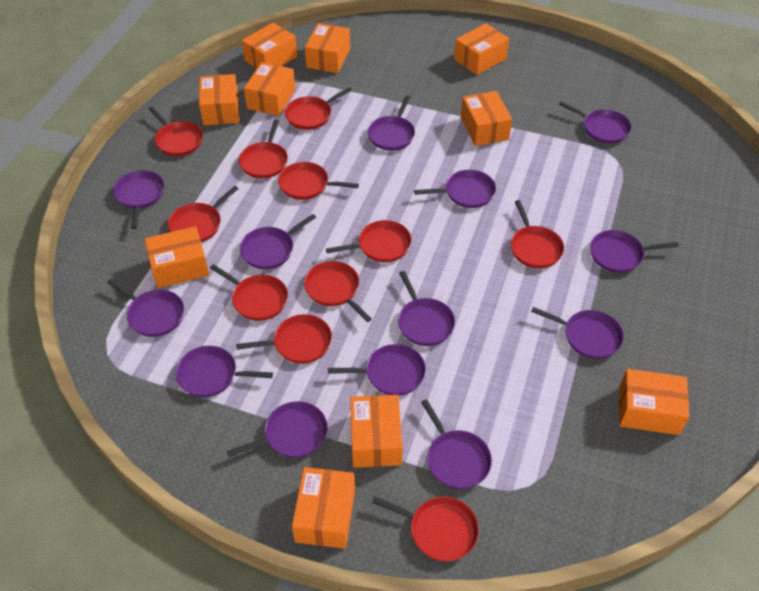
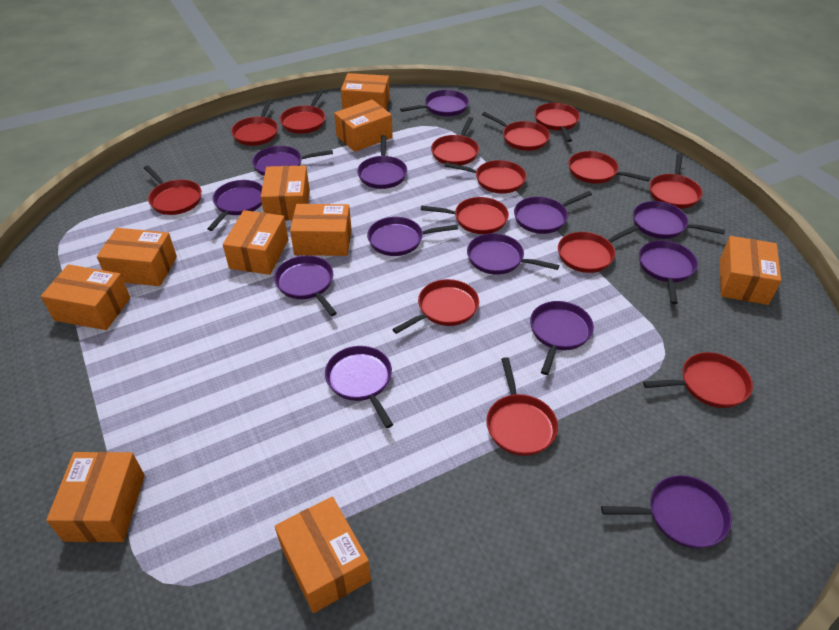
red pan: [148,106,203,156] [168,186,239,242] [210,264,288,321] [236,314,332,364] [239,119,288,179] [278,162,359,200] [285,87,352,130] [304,261,372,322] [326,220,412,262] [372,496,479,562] [510,200,564,268] = 11 -> [144,165,202,215] [231,99,278,146] [280,89,325,134] [392,279,479,334] [421,197,509,234] [431,117,479,165] [445,160,526,194] [482,112,550,151] [486,357,558,456] [534,103,580,142] [558,225,639,273] [568,151,650,184] [643,352,753,408] [649,154,703,209] = 14

